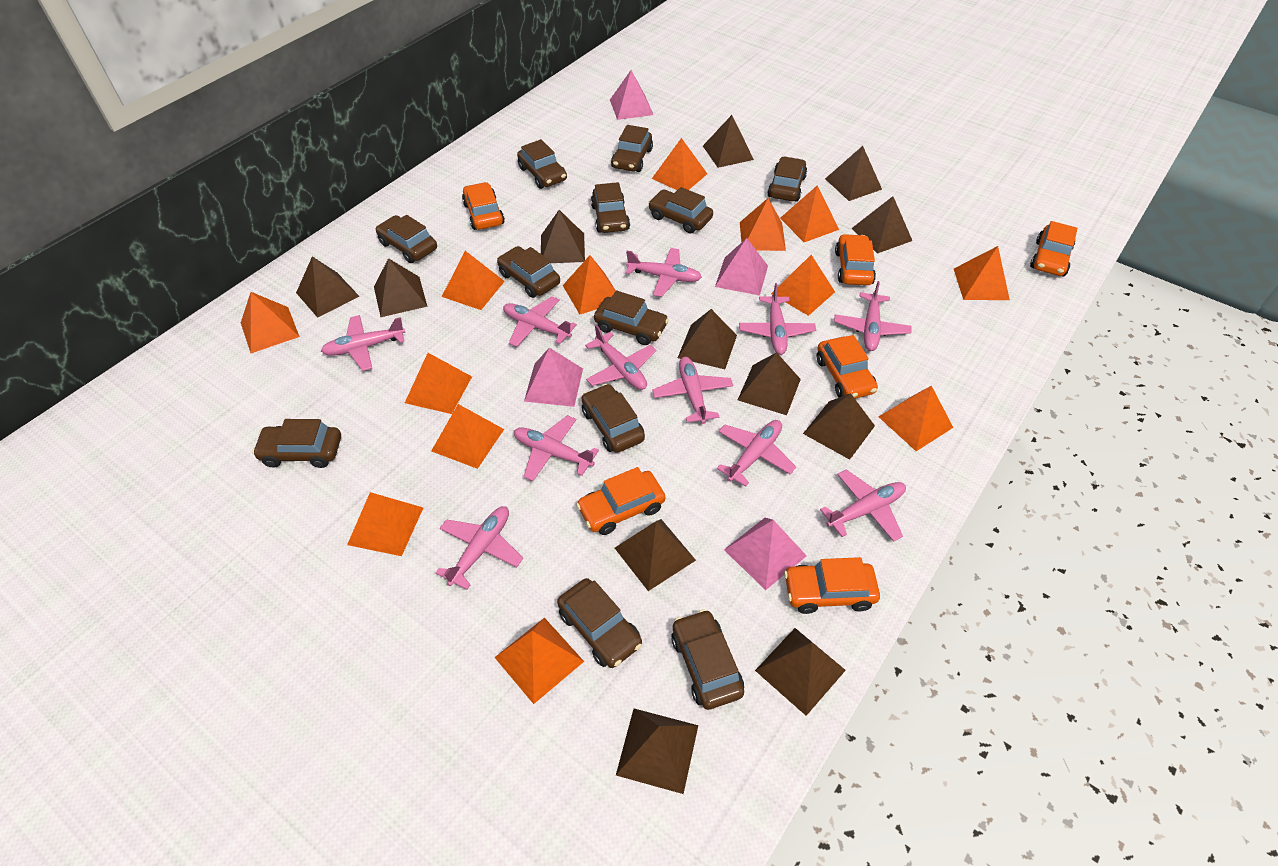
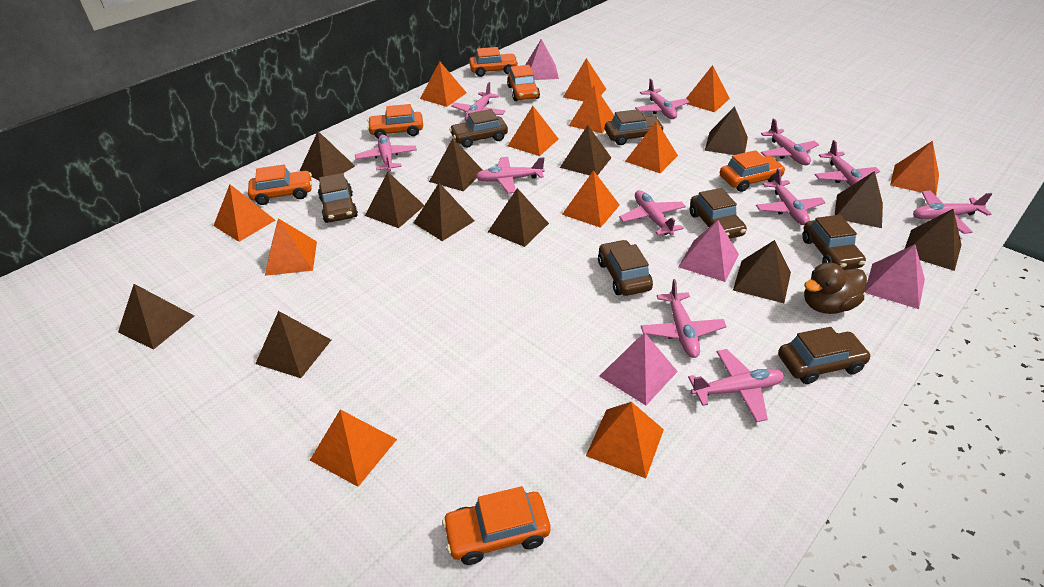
brown car: [252,419,341,468] [376,215,437,263] [497,246,560,298] [517,139,567,189] [557,578,642,668] [582,384,645,453] [591,182,630,233] [594,290,669,345] [611,125,653,172] [648,187,713,233] [671,609,744,710] [767,156,807,202] = 12 -> [318,173,358,223] [449,109,508,148] [598,240,653,296] [605,109,664,145] [690,188,747,239] [778,327,871,384] [802,215,866,270] = 7
brown duck: none = 0 -> [804,262,867,314] = 1
orange pyramid: [241,292,300,353] [347,492,423,556] [405,353,472,414] [431,404,504,469] [442,251,505,310] [494,618,584,704] [563,255,616,314] [652,138,707,190] [740,198,786,251] [771,255,835,316] [780,186,839,242] [879,386,953,451] [954,246,1010,300] = 13 -> [213,184,276,242] [265,218,317,276] [310,409,397,487] [420,61,467,107] [508,106,559,156] [562,170,620,228] [563,58,606,101] [569,85,614,133] [586,402,664,478] [625,121,678,173] [686,65,730,112] [890,141,939,196] = 12

